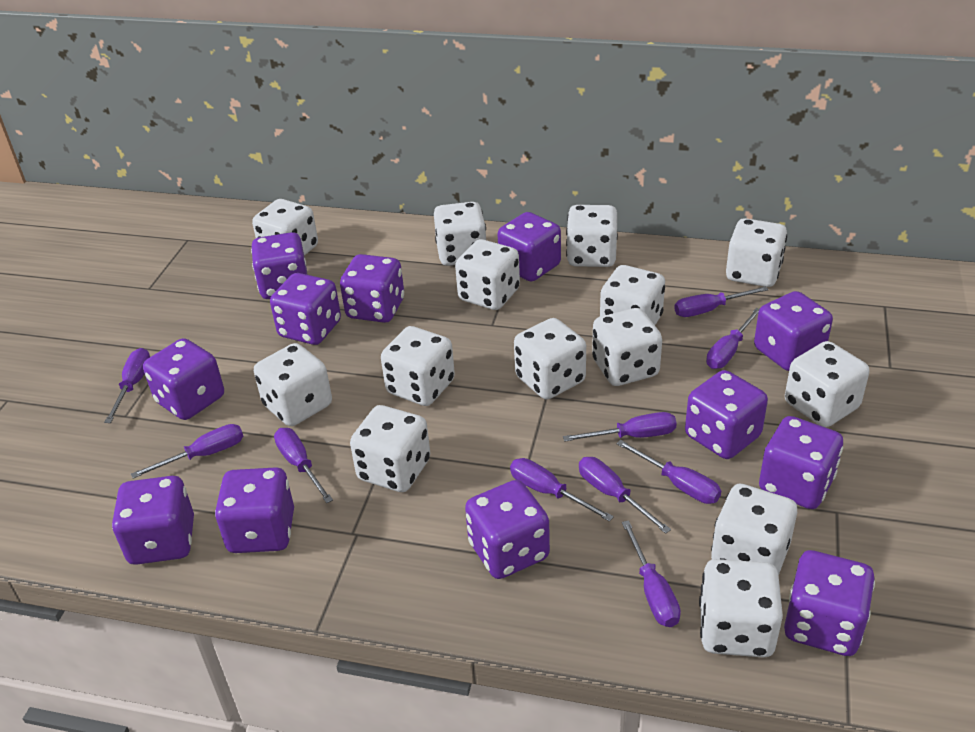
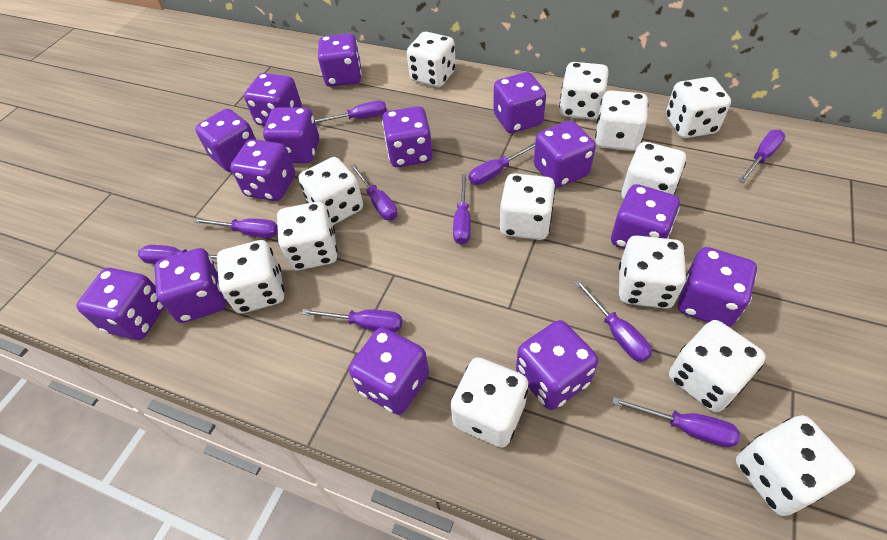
purple dice: [112,476,194,565] [143,338,224,420] [215,467,294,553] [251,232,307,299] [270,273,341,345] [340,254,404,323] [465,480,550,579] [497,212,561,282] [685,370,768,459] [754,291,833,371] [759,416,843,509] [784,550,875,656] = 12 -> [77,268,164,340] [154,248,226,323] [195,109,256,172] [230,139,295,201] [244,73,302,126] [263,107,319,163] [318,33,362,87] [349,327,429,415] [382,106,433,167] [493,72,546,133] [516,320,598,410] [533,120,596,188] [611,184,680,249] [678,247,757,327] = 14
white dice: [252,199,318,256] [254,343,332,426] [350,405,430,492] [381,326,455,406] [434,202,486,266] [455,239,520,310] [514,318,586,399] [566,205,618,267] [592,308,662,386] [600,265,665,325] [699,559,783,658] [711,484,797,575] [726,218,787,287] [785,341,869,427] = 14 -> [217,240,284,313] [277,202,338,270] [299,157,363,225] [407,32,456,87] [450,357,528,448] [500,173,556,240] [559,62,609,120] [595,90,648,151] [619,235,687,309] [622,142,686,200] [666,77,731,138] [669,320,766,412] [736,415,855,516] = 13

